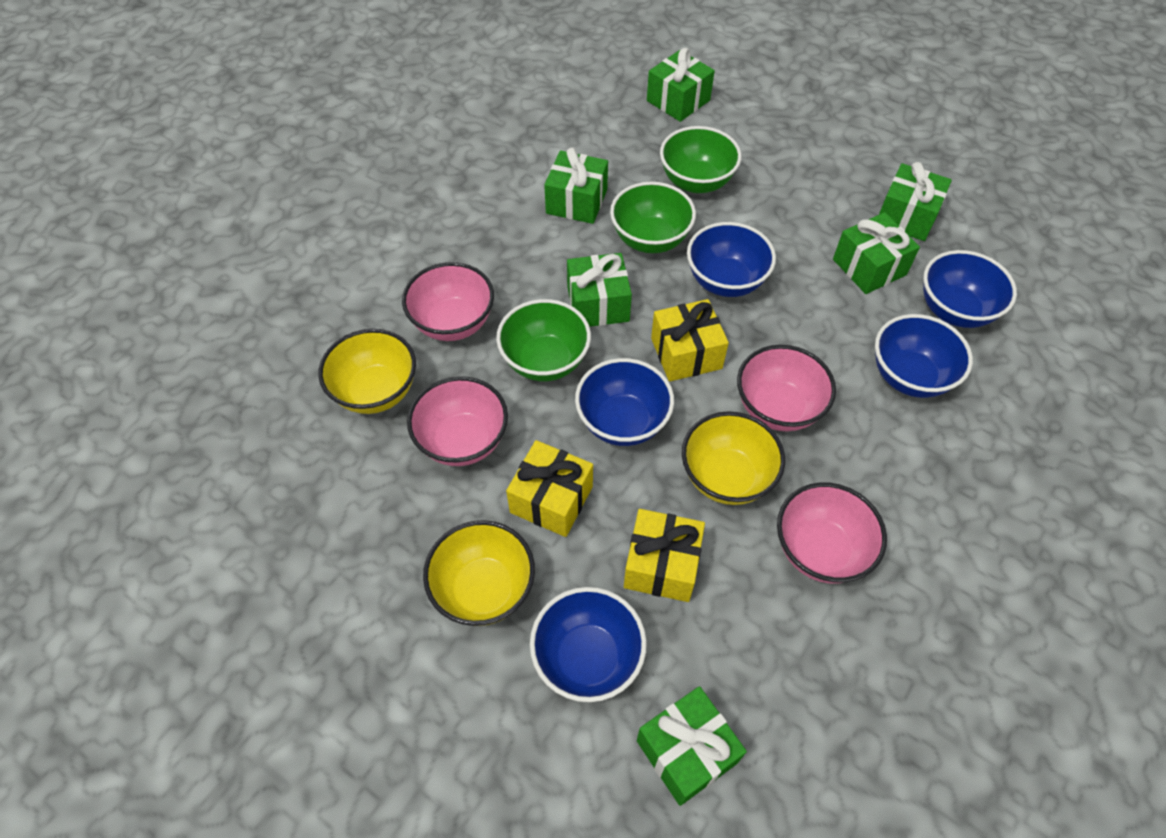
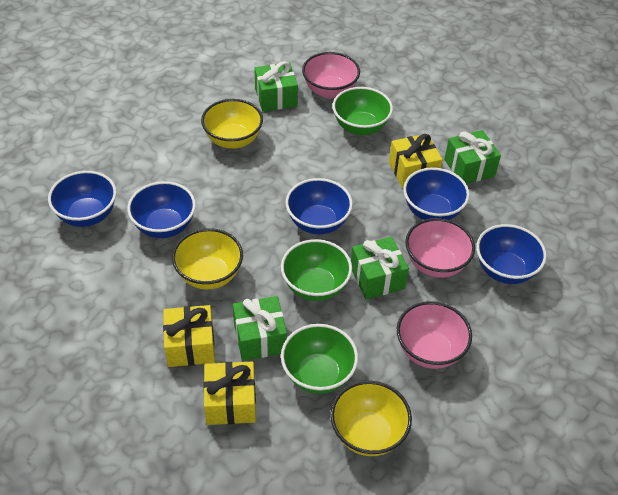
green gift: [544,148,608,224] [567,253,632,327] [637,686,747,806] [647,48,715,122] [833,212,920,294] [879,162,952,241] = 6 -> [233,296,287,361] [254,61,298,112] [351,237,409,299] [444,130,501,184] = 4
pink bowl: [402,262,494,341] [407,376,508,466] [737,345,836,431] [777,482,887,584] = 4 -> [302,52,360,99] [397,301,472,369] [405,218,475,278] = 3

